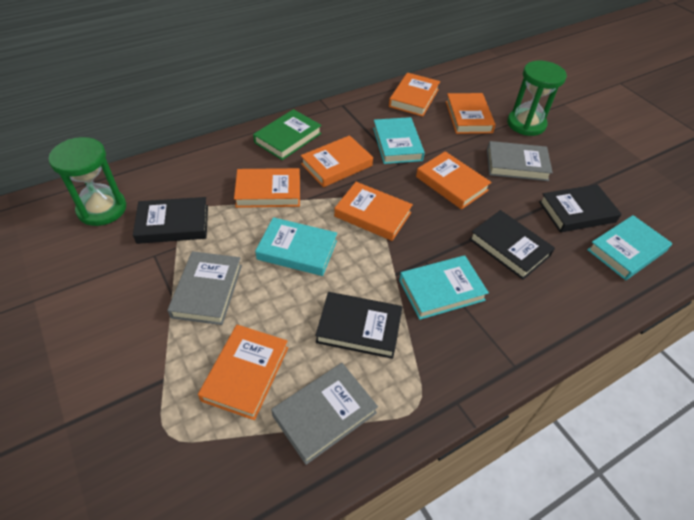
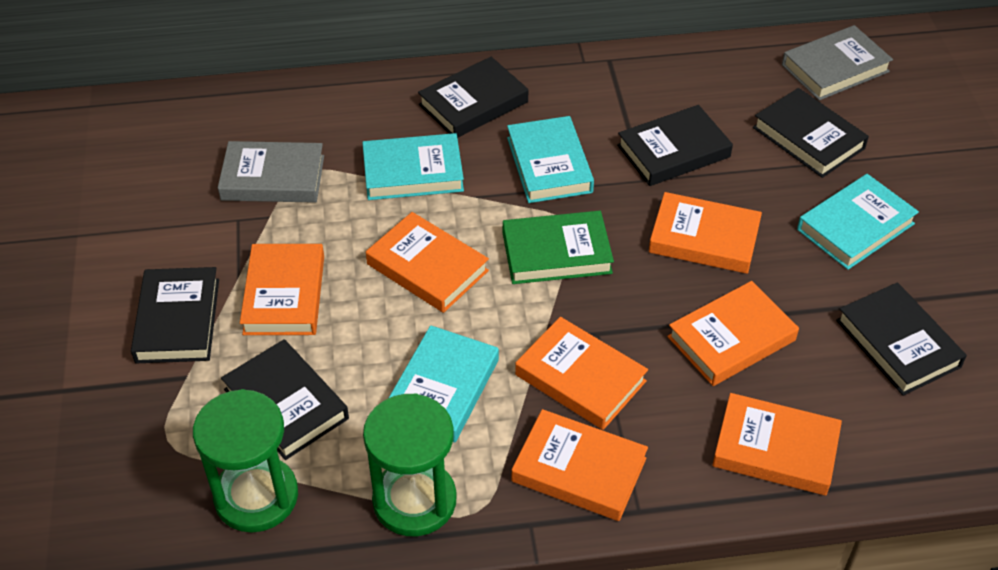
black book: [133,197,208,244] [315,292,402,359] [469,210,555,280] [539,184,621,233] = 4 -> [131,267,219,363] [221,339,349,460] [418,57,528,138] [617,105,733,186] [753,88,869,178] [836,282,967,396] = 6
grey book: [167,251,242,325] [271,363,378,465] [487,141,553,181] = 3 -> [218,141,324,203] [782,25,893,101] = 2

